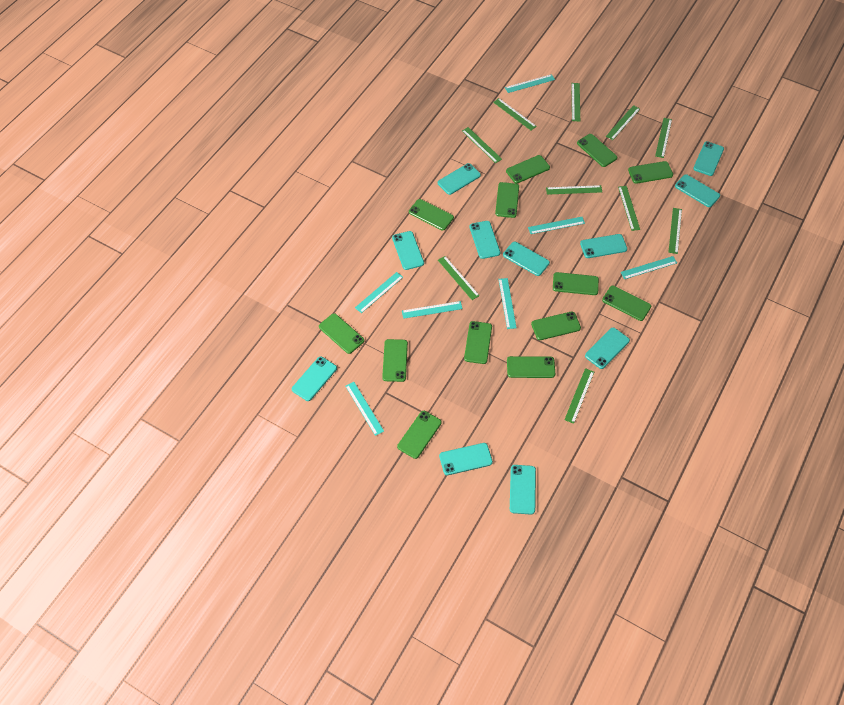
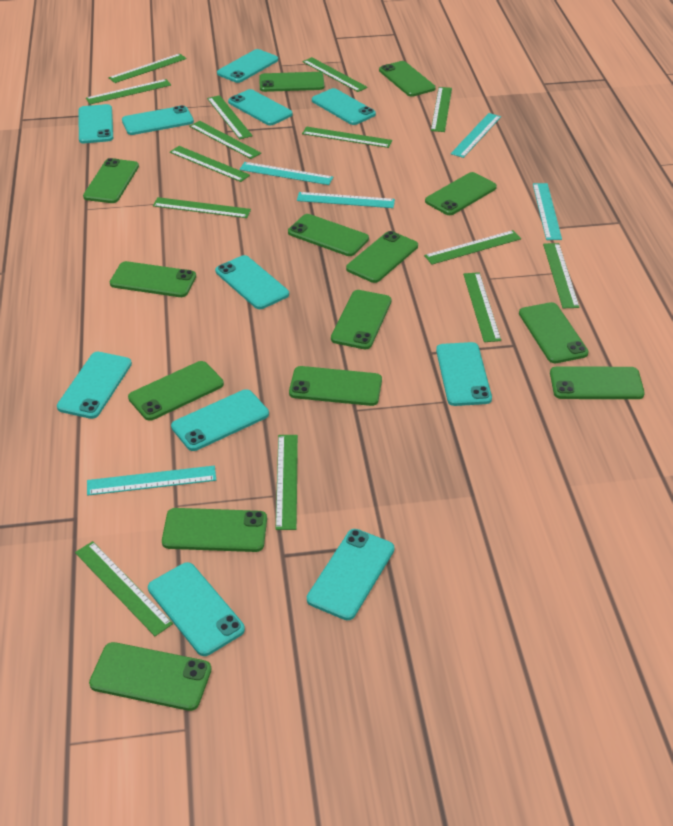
green phone: [319,313,364,354] [382,339,408,382] [397,411,442,459] [409,199,454,231] [464,321,492,364] [495,182,519,218] [506,155,550,184] [507,356,555,378] [531,312,581,340] [553,272,599,295] [577,134,617,167] [602,286,651,321] [628,161,673,184] = 13 -> [83,158,139,203] [89,642,211,711] [110,261,196,297] [128,361,224,421] [162,508,267,552] [259,72,324,92] [288,214,369,256] [289,366,382,406] [331,290,391,349] [346,231,418,283] [379,61,436,97] [425,172,497,215] [519,302,589,363] [550,366,645,399] = 14
green ruler: [438,256,480,300] [462,127,502,163] [493,98,537,130] [546,185,602,195] [564,368,594,424] [571,83,580,121] [606,105,640,140] [618,186,640,231] [655,118,672,158] [669,208,682,254] = 10 -> [75,541,173,636] [86,79,171,104] [108,54,187,83] [153,197,251,218] [170,146,250,182] [189,121,261,159] [207,95,253,139] [276,435,298,530] [302,57,368,92] [302,127,393,148] [424,230,521,265] [431,87,452,132] [463,272,501,342] [543,243,580,308] = 14
turquoise ruler: [346,382,384,436] [355,272,403,313] [402,301,463,319] [499,278,517,329] [505,74,555,93] [528,217,585,234] [621,256,677,279] = 7 -> [87,466,216,496] [240,162,333,185] [297,192,395,208] [451,113,501,158] [533,183,562,240] = 5

